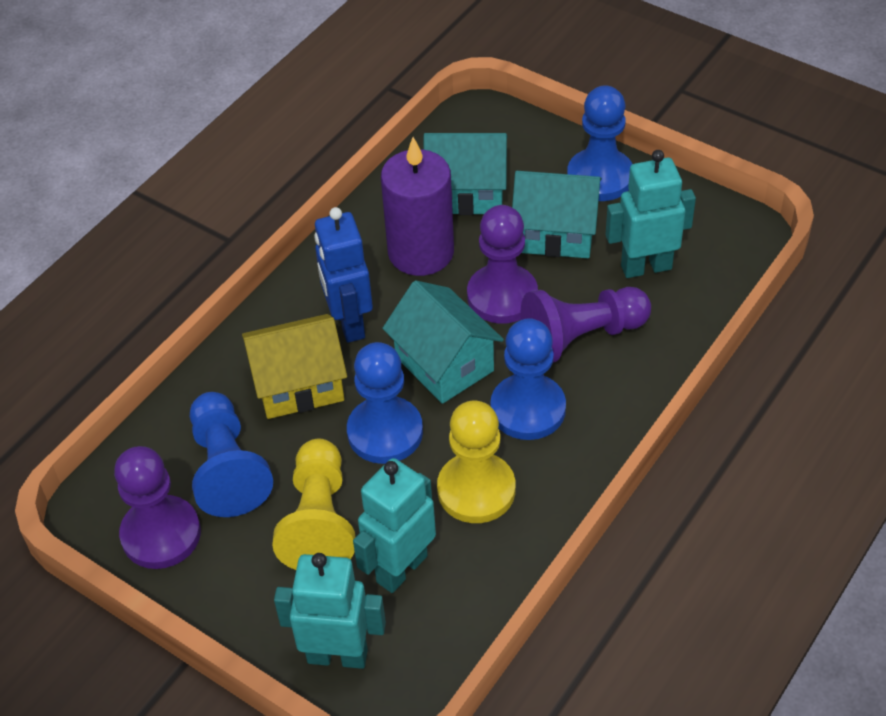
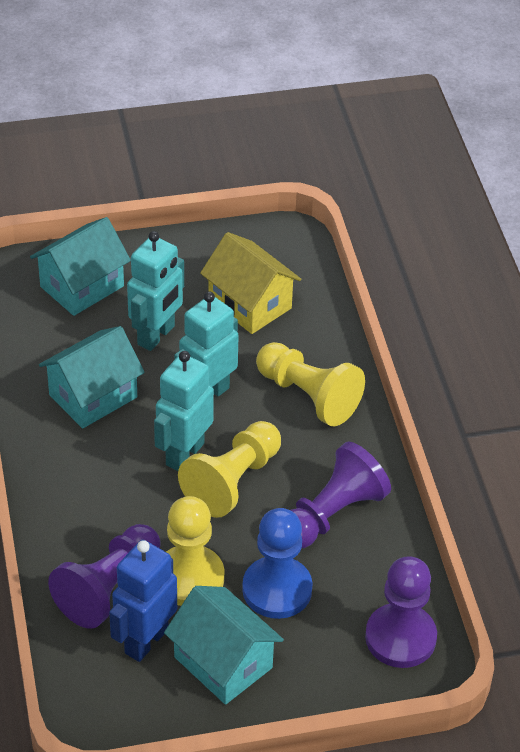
blue pawn: [190,392,273,517] [347,342,423,464] [490,318,566,440] [567,86,632,201] = 4 -> [242,508,312,619] = 1
purple candle: [381,137,454,276] = 1 -> none = 0
yellow pawn: [272,438,355,570] [437,401,515,523] = 2 -> [166,496,224,606] [178,421,281,518] [256,342,365,426] = 3

